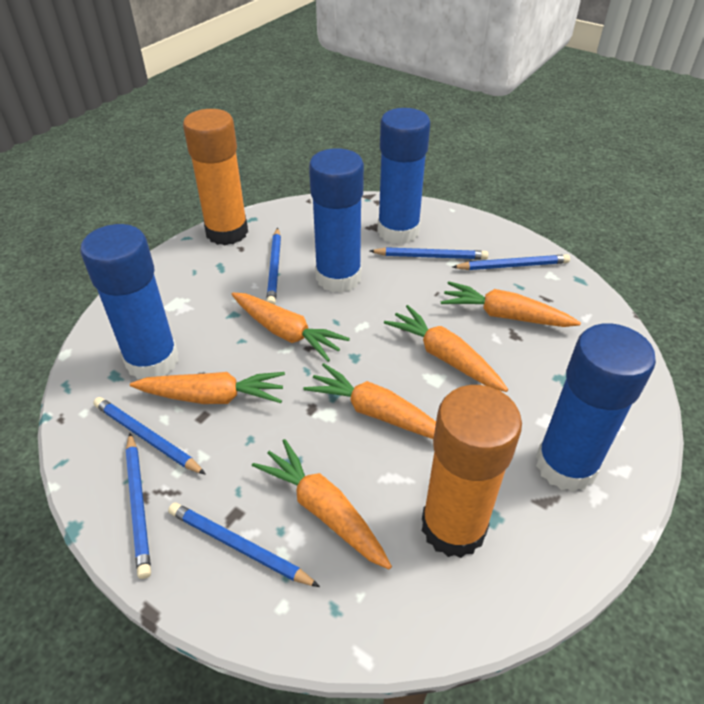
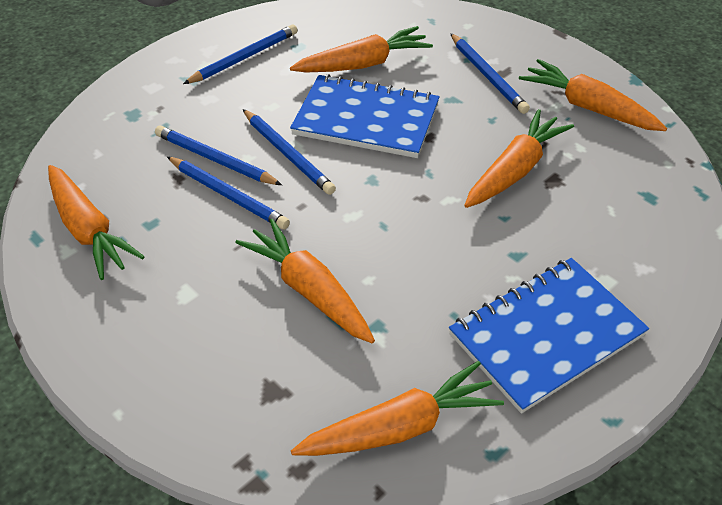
blue glue stick: [81,224,179,379] [309,148,364,293] [377,108,430,244] [536,323,656,492] = 4 -> none = 0
blue notebook: none = 0 -> [290,74,440,158] [449,258,649,414] = 2
blue pencil: [93,397,206,475] [126,433,151,579] [168,502,320,587] [266,228,281,305] [370,247,488,260] [452,254,570,270] = 6 -> [155,126,282,185] [167,156,290,229] [183,25,298,84] [243,109,336,195] [450,33,530,114] = 5
orange glue stick: [183,109,248,245] [422,385,522,558] = 2 -> none = 0

